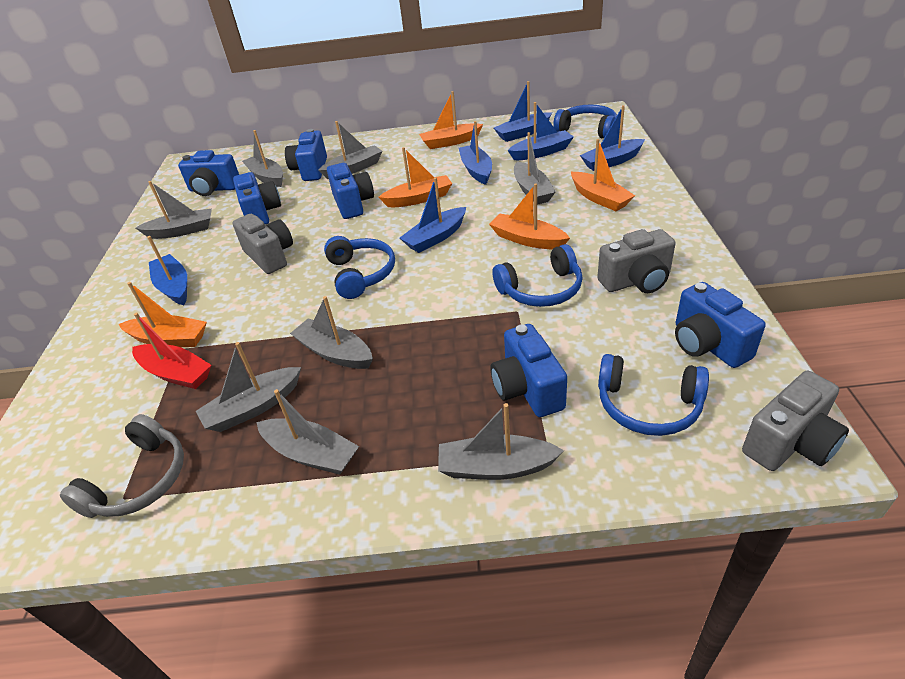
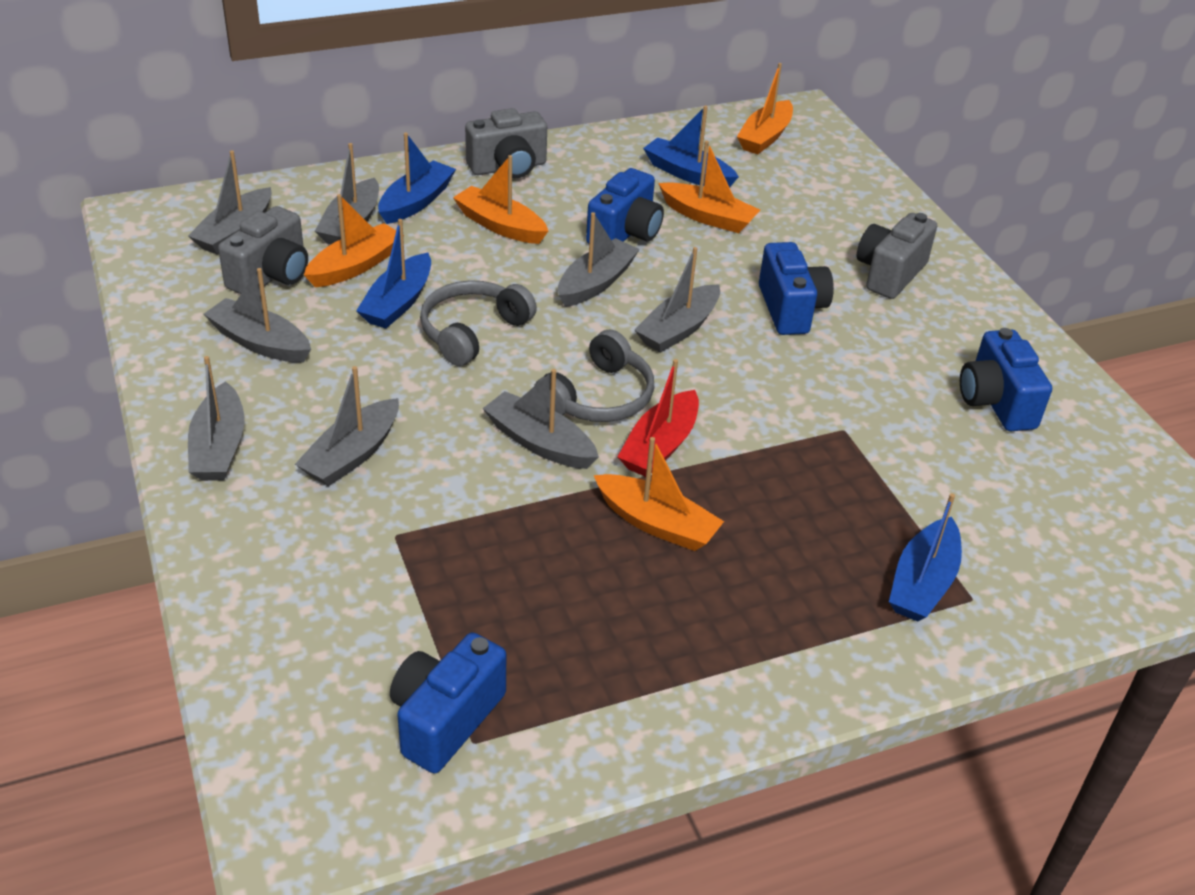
blue boat: [147,236,187,305] [400,177,466,253] [459,121,492,185] [494,81,552,142] [507,102,574,160] [580,105,645,171] = 6 -> [356,219,431,329] [378,133,456,224] [643,106,739,188] [889,493,962,621] = 4
blue camera: [178,150,239,196] [233,172,281,225] [285,129,327,181] [327,163,374,219] [490,324,567,417] [675,282,766,368] = 6 -> [390,632,506,773] [586,168,664,244] [759,242,834,335] [960,328,1052,431] = 4
blue headphones: [324,236,395,299] [493,244,583,307] [553,105,617,138] [598,354,709,436] = 4 -> none = 0
grey headphones: [60,414,184,518] = 1 -> [420,280,537,366] [534,330,654,422] = 2

